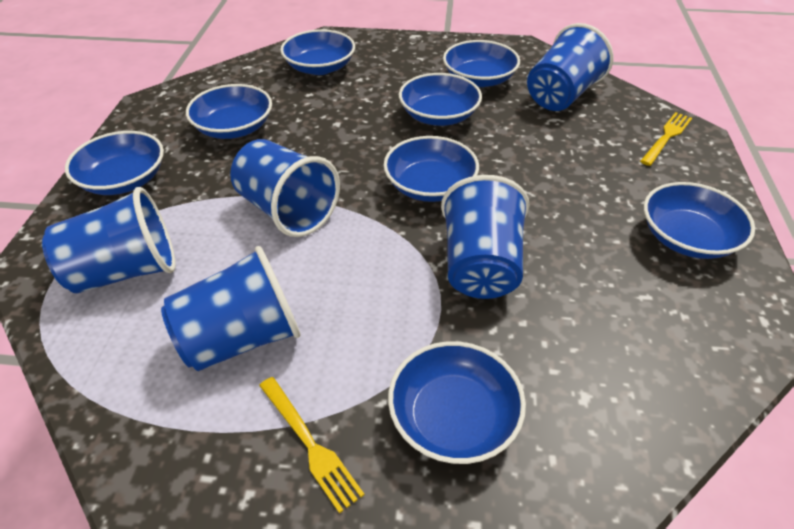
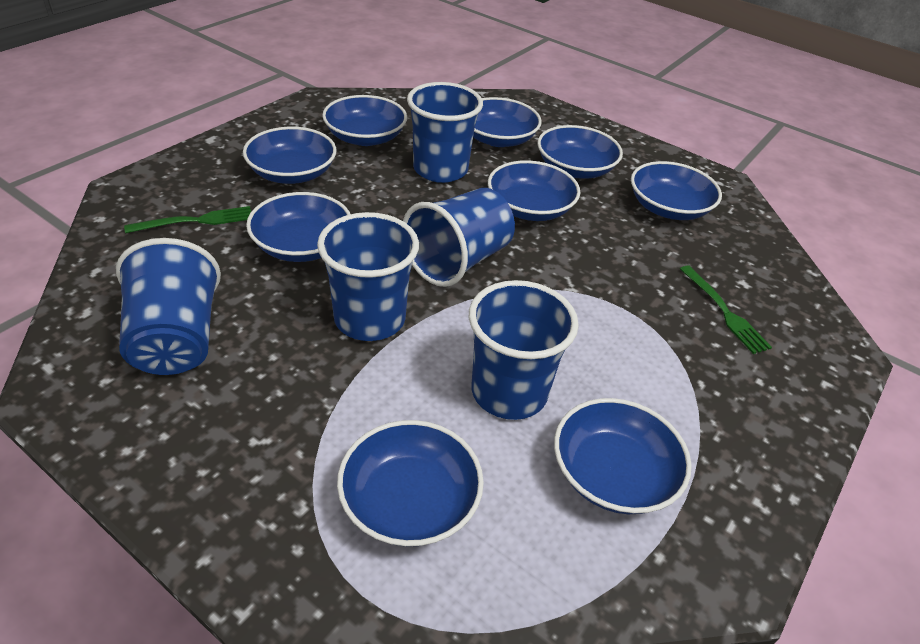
blue bowl: [65,131,164,195] [186,84,272,139] [280,29,355,75] [384,136,479,202] [388,341,526,464] [399,73,482,126] [443,40,520,87] [644,182,755,259] = 8 -> [243,127,336,184] [246,192,350,262] [322,95,407,146] [337,420,484,547] [473,97,542,147] [488,160,580,221] [537,125,623,179] [554,398,692,514] [631,161,722,220] = 9
green fork: none = 0 -> [124,206,251,233] [680,266,772,354] = 2
yellow fork: [259,377,365,514] [640,112,692,166] = 2 -> none = 0

